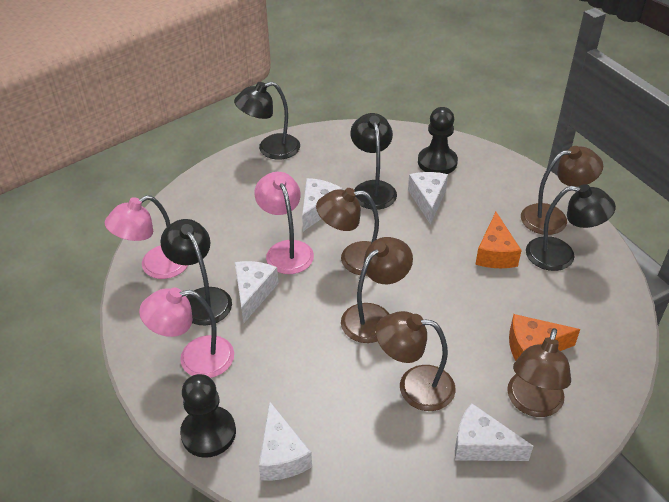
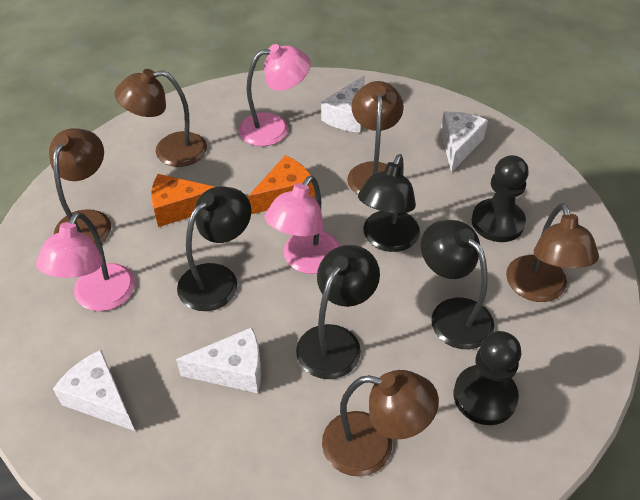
white cheese: [235,261,278,323] [259,401,312,481] [302,178,342,231] [408,172,448,225] [455,403,533,461] = 5 -> [53,350,135,431] [176,327,261,393] [321,76,365,133] [441,111,488,173] = 4

